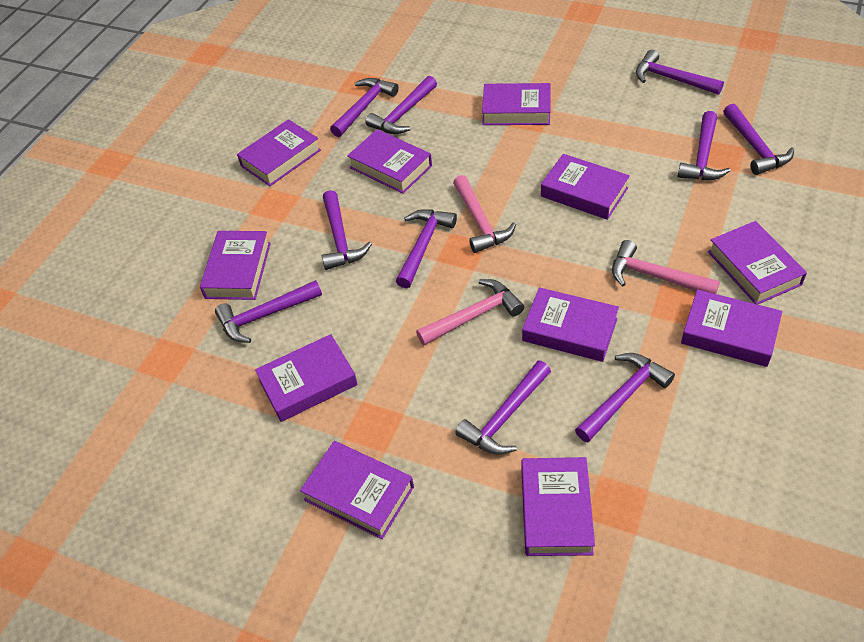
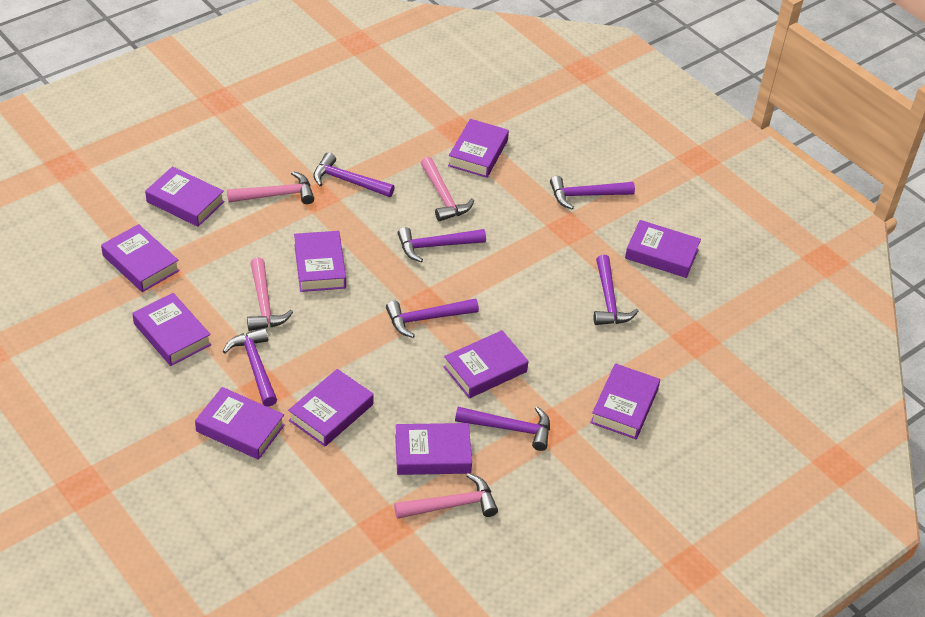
pink hammer: [416,279,524,346] [453,175,516,253] [612,240,720,294] = 3 -> [227,171,314,204] [247,258,293,331] [394,473,498,519] [421,157,474,221] = 4
purple hammer: [215,280,322,343] [322,190,372,270] [330,78,399,137] [366,76,437,134] [396,209,457,288] [455,361,551,455] [575,353,675,442] [636,50,724,95] [678,111,731,180] [723,104,794,175] = 10 -> [223,327,277,407] [313,152,395,197] [386,298,479,338] [398,227,486,262] [455,406,550,451] [550,176,635,209] [594,255,638,325] = 7

